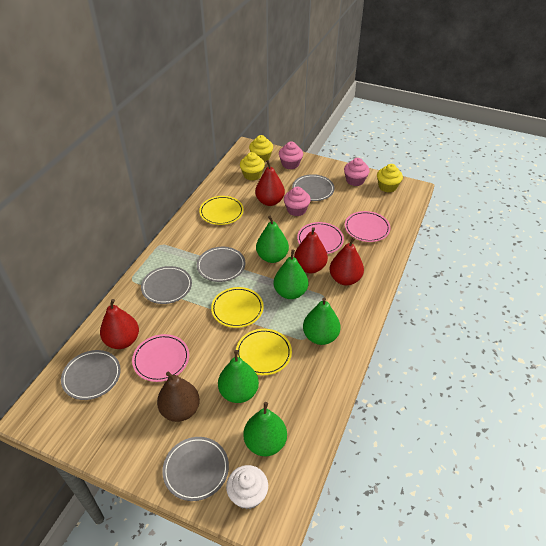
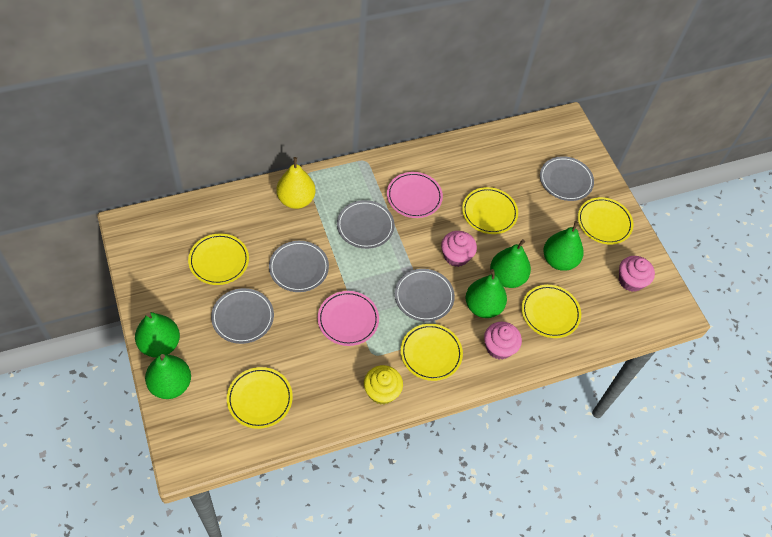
brown pear: [157,372,200,422] = 1 -> none = 0
pink plate: [132,334,189,382] [297,222,344,254] [345,211,391,242] = 3 -> [318,291,379,346] [387,172,443,218] = 2
red pear: [100,299,139,349] [255,160,285,206] [294,227,328,273] [330,237,364,286] = 4 -> none = 0
white cupcake: [226,465,268,509] = 1 -> none = 0
yellow cupcake: [240,152,265,181] [249,135,273,162] [377,164,403,193] = 3 -> [364,365,403,405] = 1
yellow pear: none = 0 -> [276,157,316,209] = 1
yellow plate: [199,196,244,225] [211,287,264,328] [236,329,292,375] = 3 -> [188,233,249,285] [227,367,293,429] [401,324,463,381] [462,187,518,234] [522,285,581,338] [578,197,634,244] = 6

